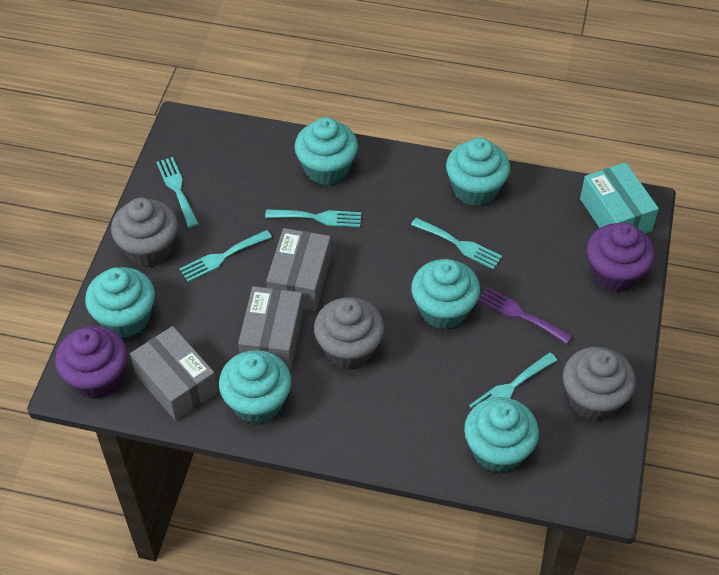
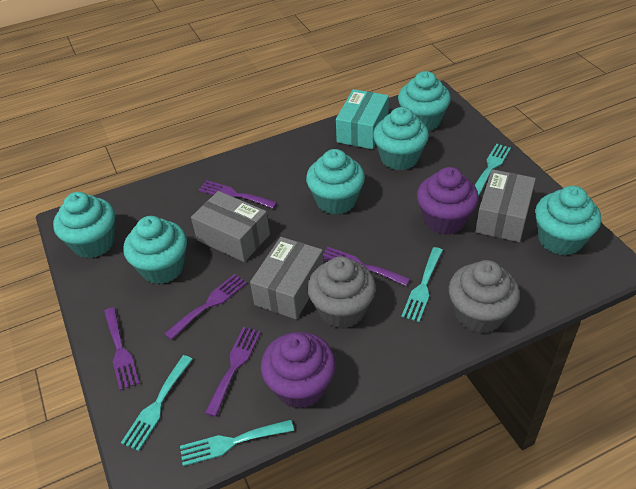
grey cupcake: [111,197,178,267] [314,297,384,369] [563,347,636,421] = 3 -> [307,256,376,328] [449,260,520,334] = 2
purple fork: [478,287,572,344] = 1 -> [104,307,140,391] [164,274,247,340] [199,180,277,209] [205,327,261,417] [323,247,410,286] = 5
turquoise fork: [156,157,198,228] [179,230,272,282] [265,209,361,227] [411,218,502,269] [469,352,557,408] = 5 -> [121,355,193,451] [180,420,294,466] [401,247,443,322] [475,144,511,196] = 4

